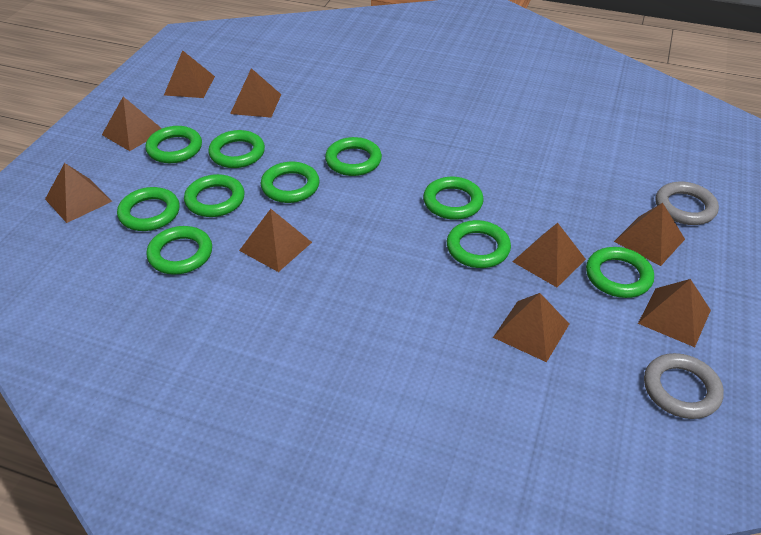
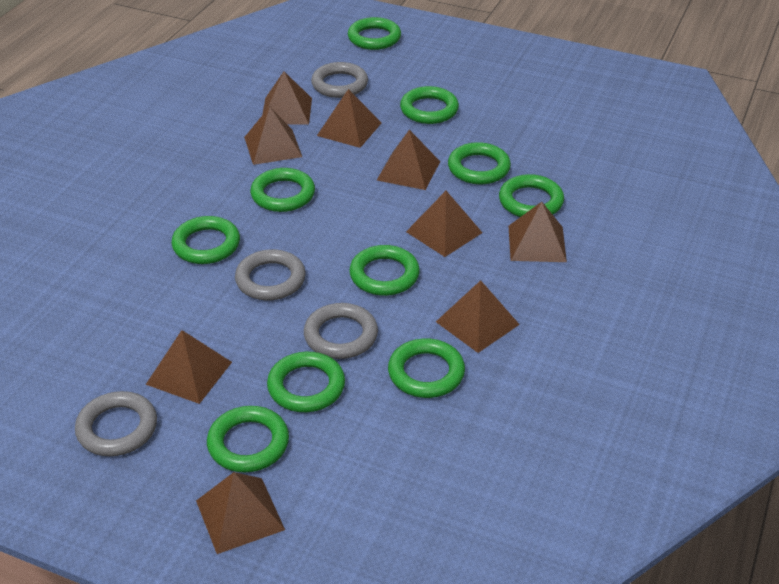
grey ring: [644,353,724,419] [656,182,719,225] = 2 -> [75,391,157,456] [235,249,306,300] [304,303,378,359] [311,62,368,98] = 4

